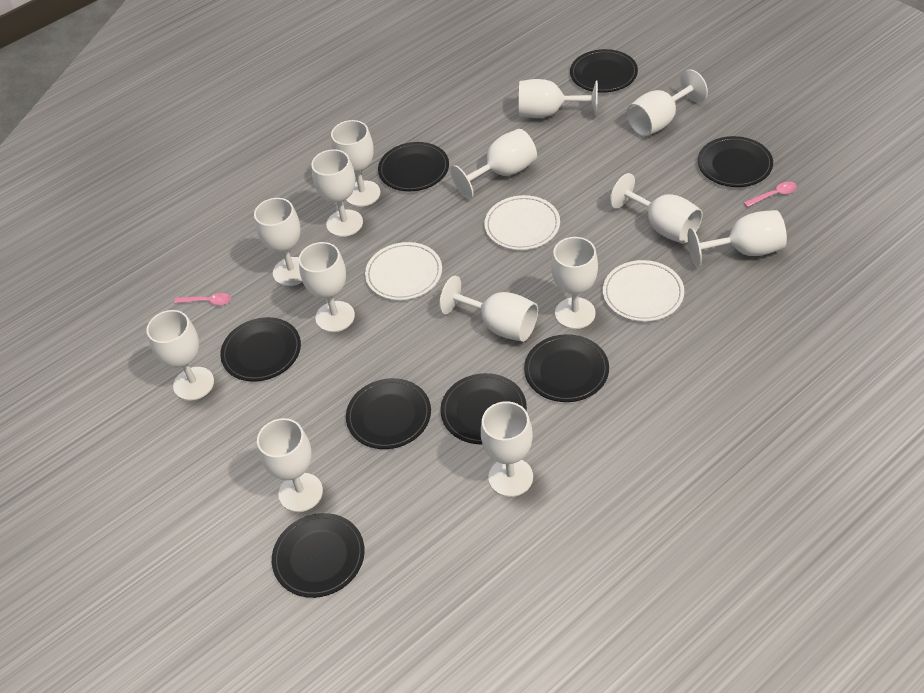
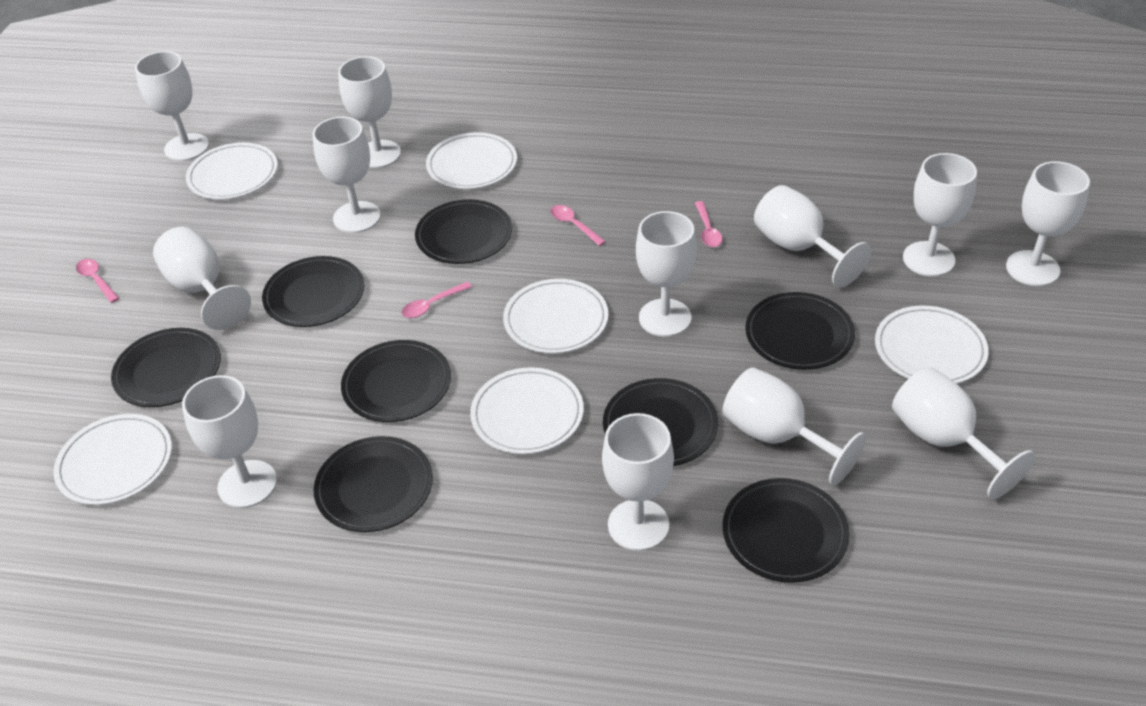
pink spoon: [174,293,231,306] [744,182,797,207] = 2 -> [76,259,119,303] [402,282,472,318] [550,205,606,246] [695,201,723,247] = 4
white goblet: [146,310,214,401] [254,198,303,286] [257,418,323,512] [299,242,355,332] [311,149,363,237] [331,120,380,207] [439,276,538,342] [451,129,537,199] [481,401,533,497] [519,79,598,118] [551,237,598,329] [610,173,703,244] [627,69,708,136] [688,210,787,267] = 14 -> [135,51,209,161] [153,227,251,330] [182,375,277,508] [312,117,381,233] [338,56,401,168] [602,413,674,551] [636,211,697,337] [722,367,866,486] [754,185,871,288] [892,367,1035,499] [903,153,977,277] [1006,161,1090,286] = 12
white plate: [365,242,442,300] [484,195,560,250] [603,260,684,322] = 3 -> [54,414,172,505] [186,143,278,200] [426,132,517,189] [470,367,584,454] [503,279,609,354] [875,306,989,384] = 6

